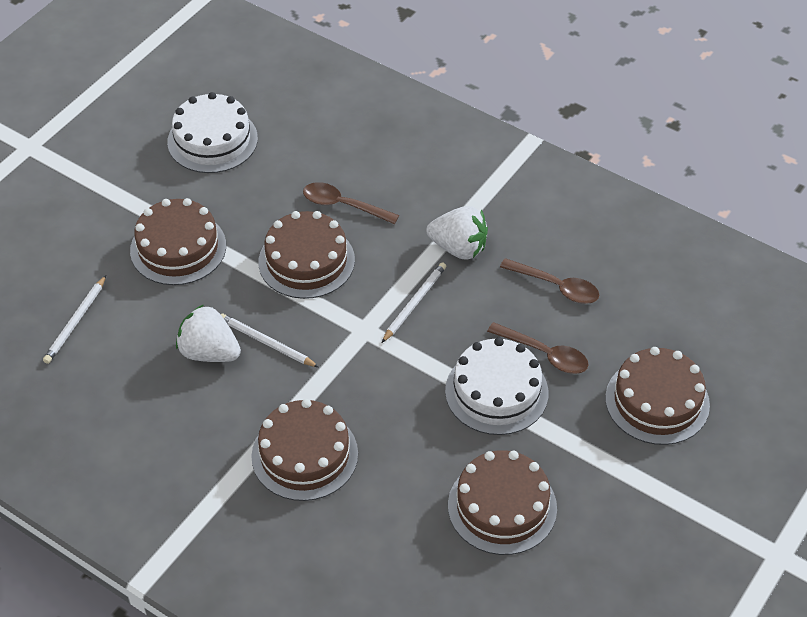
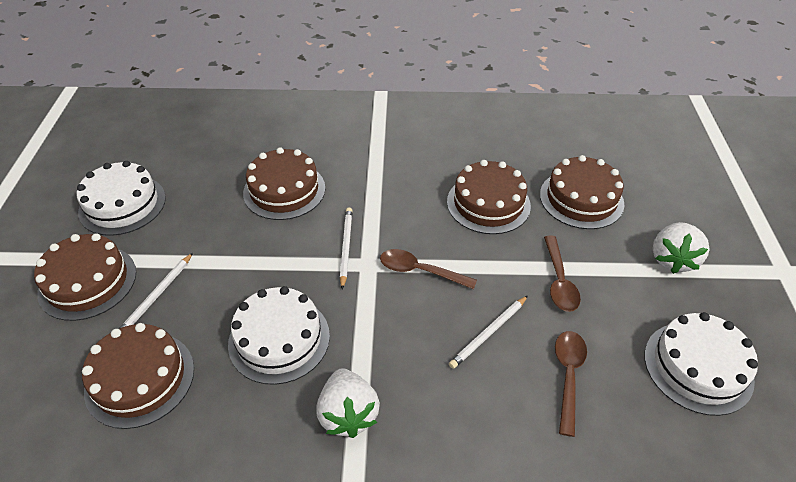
white cake: [167,92,258,173] [445,337,548,435] = 2 -> [77,161,166,236] [228,286,330,385] [644,312,758,416] = 3

